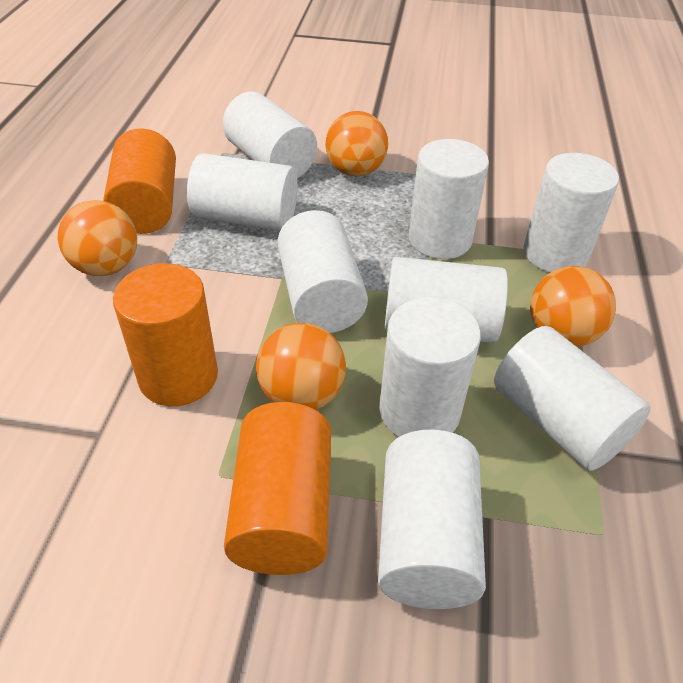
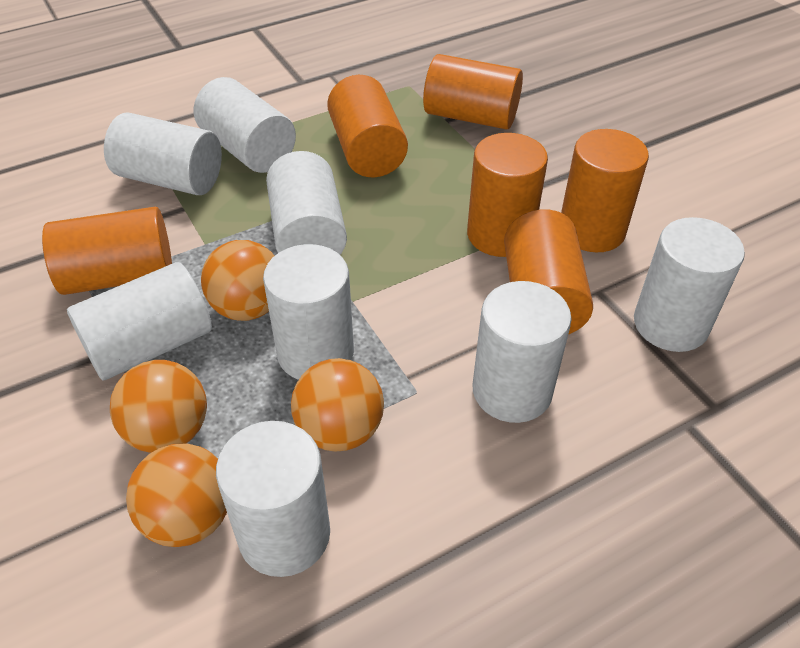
orange cylinder: [103,128,176,234] [113,263,218,406] [224,402,331,575] = 3 -> [42,207,172,295] [327,75,408,177] [423,54,523,130] [467,133,548,257] [504,209,593,335] [561,129,649,252] = 6
white cylinder: [187,153,298,231] [223,92,317,179] [277,210,368,333] [378,430,486,609] [379,297,481,437] [385,257,508,343] [409,139,489,259] [494,326,651,471] [523,153,619,273] = 9 -> [67,262,212,380] [104,112,222,195] [194,77,296,173] [216,421,330,577] [263,244,354,380] [266,151,347,255] [473,281,571,423] [634,217,745,352] = 8

